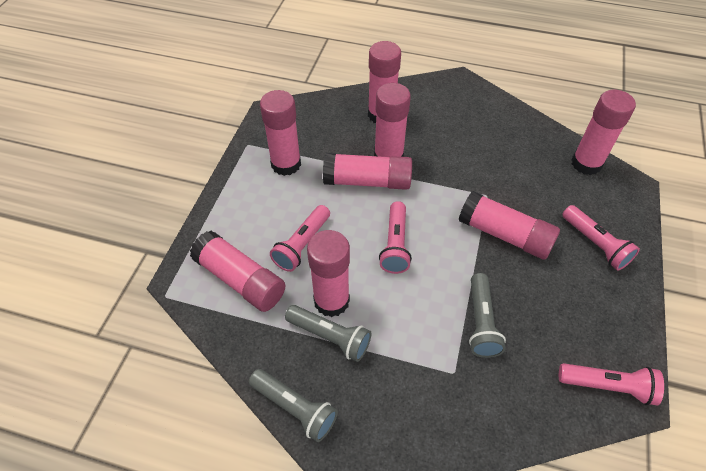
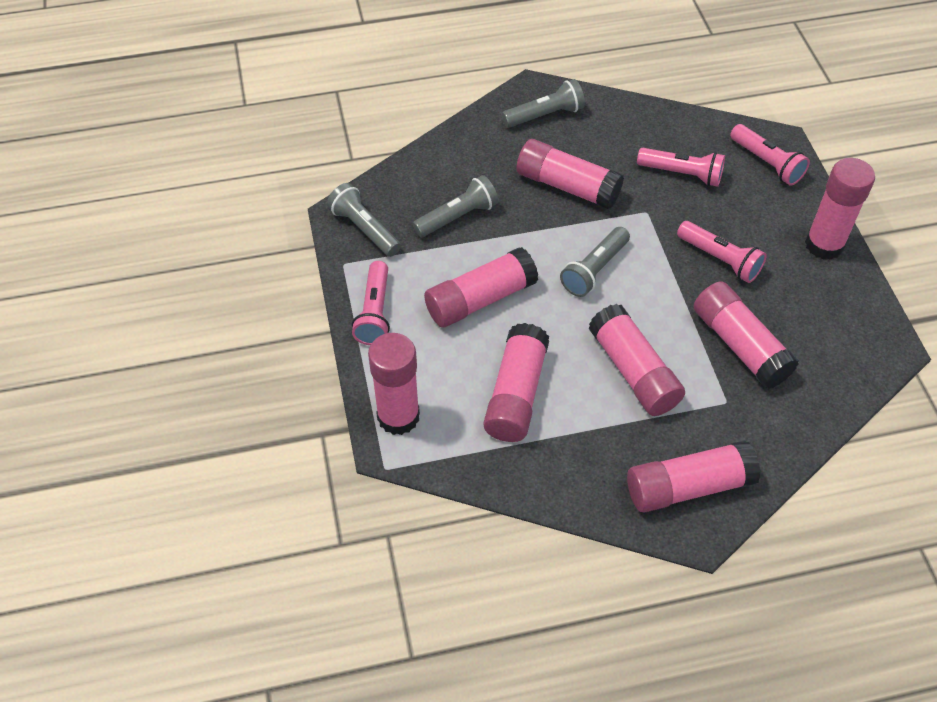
grey flashlight: [249,369,338,442] [285,305,371,362] [469,273,506,358] = 3 -> [327,183,401,257] [413,175,498,237] [502,79,585,128] [560,227,630,297] = 4

